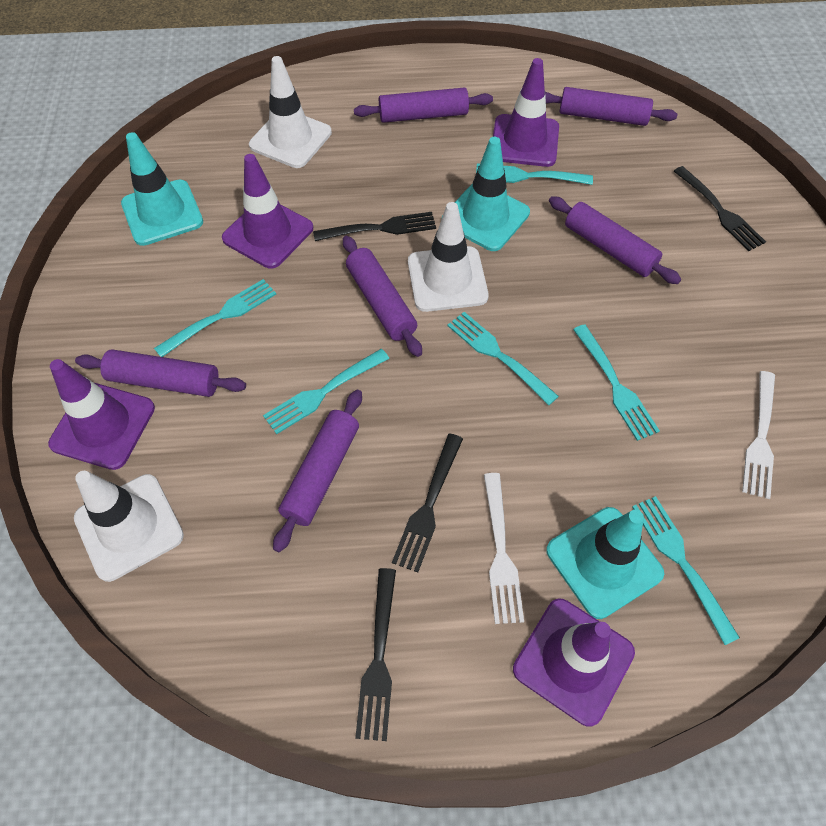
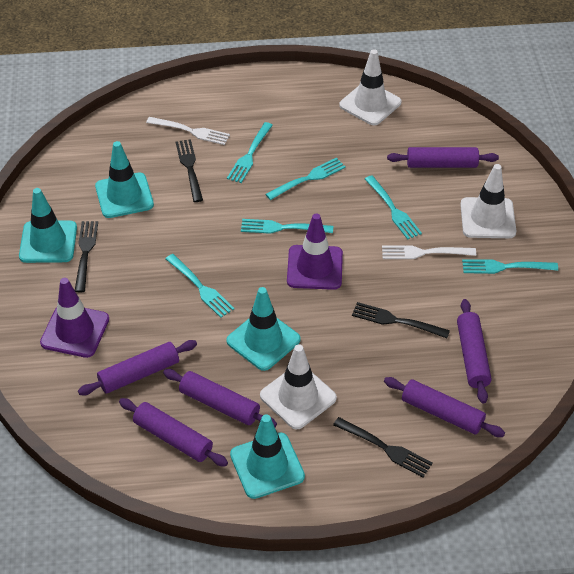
purple traffic cone: [48,359,155,470] [222,154,313,269] [493,58,559,167] [513,599,635,727] = 4 -> [40,278,109,358] [287,214,343,290] = 2
turquoise traffic cone: [121,132,203,246] [442,137,530,251] [546,507,664,619] = 3 -> [19,188,77,263] [95,141,154,218] [226,287,301,371] [230,414,305,499] = 4

